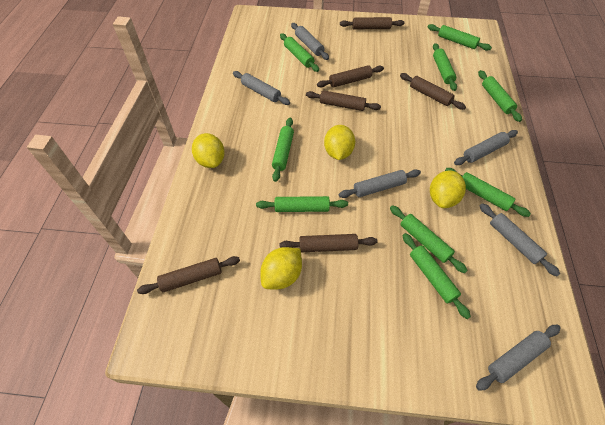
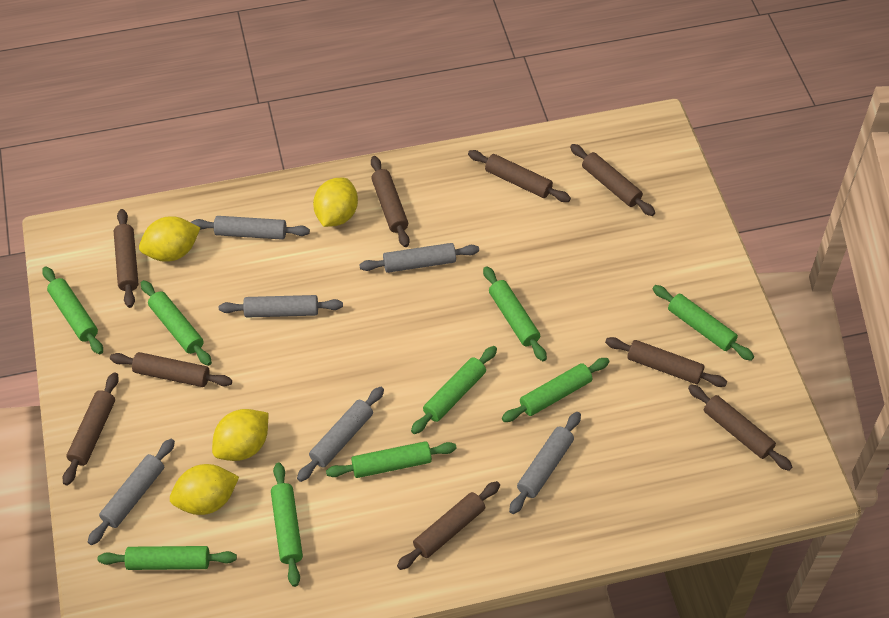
brown rolling pin: [137,256,240,294] [280,234,378,252] [306,90,381,111] [317,65,384,87] [340,17,405,29] [400,73,466,110] = 6 -> [63,372,119,485] [110,352,232,387] [114,209,139,308] [371,156,410,247] [397,481,500,570] [468,150,571,202] [570,144,655,216] [605,337,727,387] [688,384,792,471] = 9

